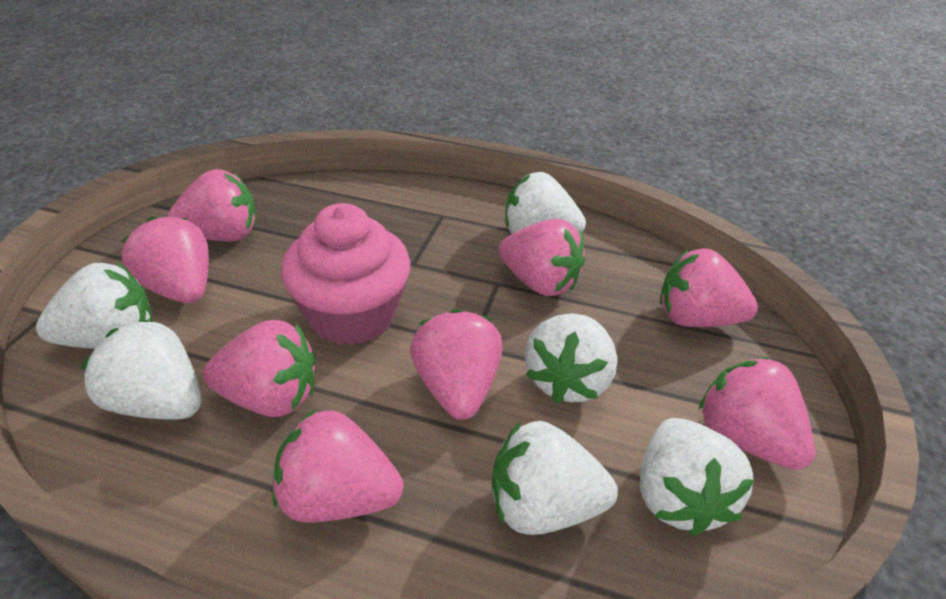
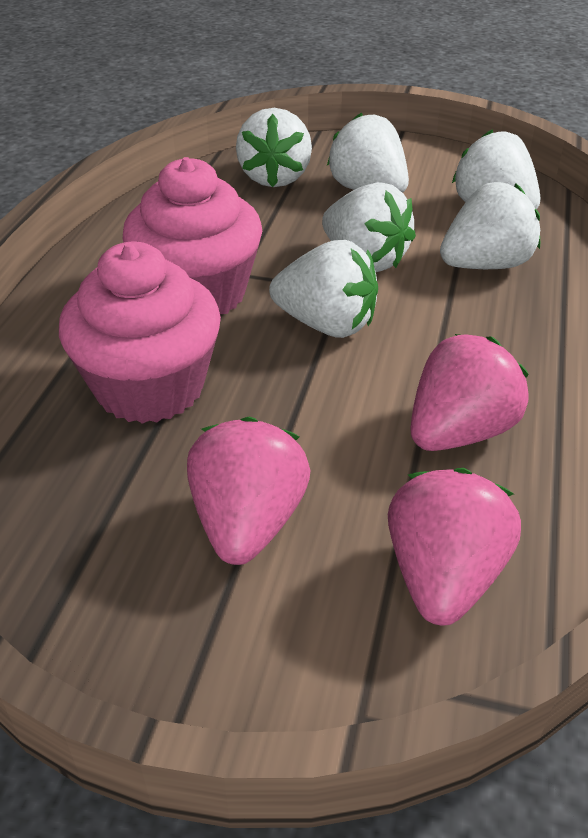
pink cupcake: [281,203,410,345] = 1 -> [59,242,221,424] [123,157,262,315] = 2
pink strawberry: [122,216,209,303] [167,169,256,242] [203,320,315,417] [273,409,404,523] [410,309,503,420] [499,219,585,297] [660,248,758,327] [699,357,815,470] = 8 -> [187,416,311,565] [388,468,521,625] [410,334,529,451] = 3

